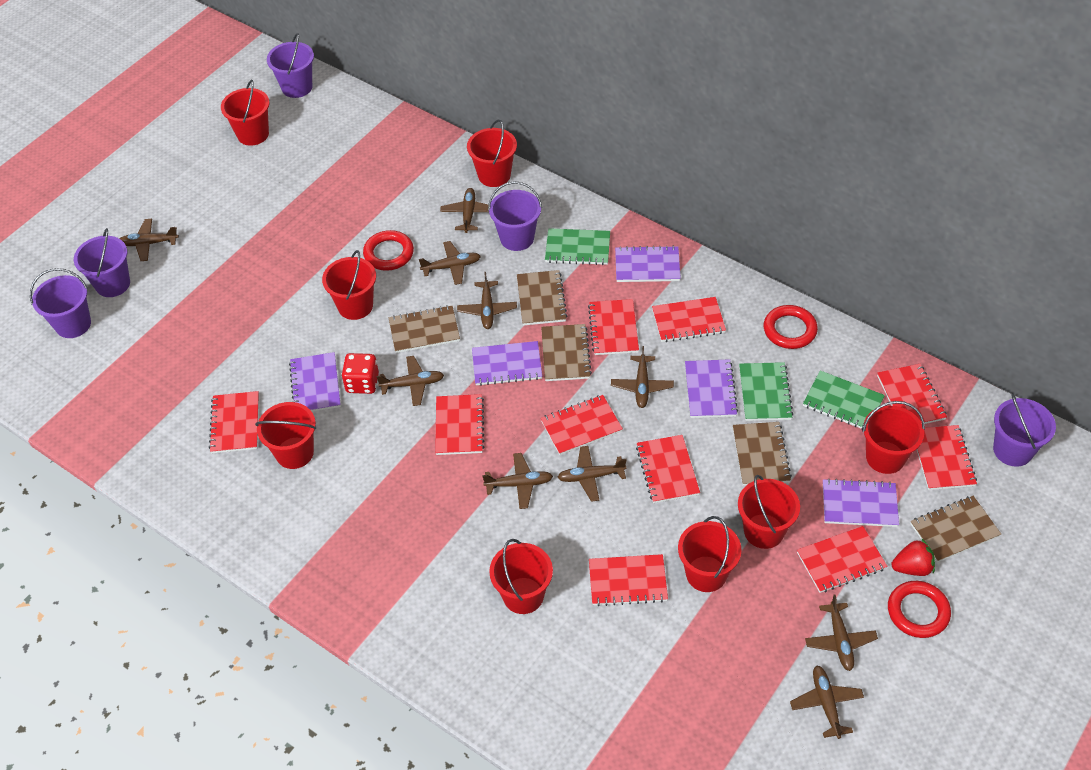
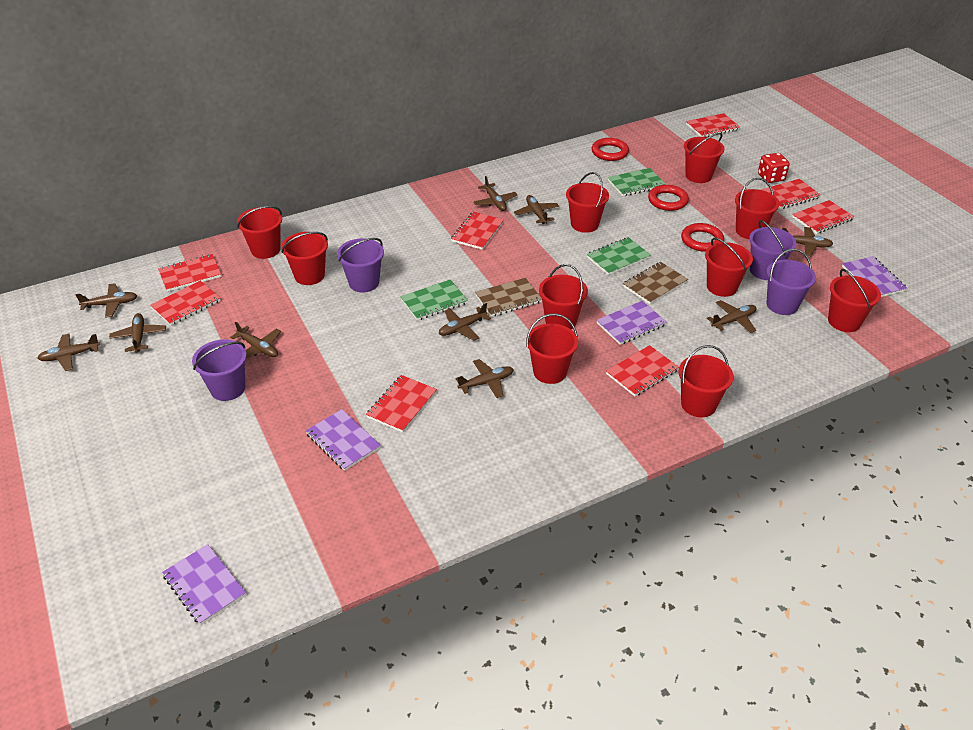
brown notebook: [389,305,460,353] [517,270,567,326] [541,324,592,381] [733,422,792,486] [911,496,1001,562] = 5 -> [475,278,542,317] [623,262,688,304] = 2
purple bucket: [30,268,91,338] [74,228,130,297] [267,33,314,98] [488,181,542,251] [993,394,1056,467] = 5 -> [192,339,247,401] [337,238,384,292] [749,220,797,280] [766,249,816,315] = 4
purple notebook: [289,352,341,412] [472,341,542,386] [615,245,681,282] [685,359,738,418] [823,478,899,527] = 5 -> [162,544,246,625] [306,409,381,471] [596,301,667,345] [842,256,907,297] = 4
red bucket: [221,80,270,146] [255,402,316,469] [322,250,376,320] [467,120,517,187] [489,539,553,614] [678,516,742,592] [738,475,800,549] [862,401,925,474] = 8 -> [237,206,282,259] [281,232,328,285] [526,313,578,384] [539,264,588,329] [566,172,609,233] [678,345,734,417] [684,133,725,183] [705,238,753,297] [735,178,779,239] [828,269,881,332] = 10
red notebook: [209,391,259,453] [435,394,484,455] [541,395,623,455] [588,299,639,355] [589,554,668,606] [636,435,700,503] [652,297,726,342] [797,526,887,593] [877,364,947,424] [917,425,977,490] = 10 -> [150,280,221,326] [158,254,222,292] [366,375,437,432] [451,211,504,250] [606,345,679,396] [686,113,740,137] [761,179,821,209] [792,200,854,234] = 8
red strawberry: [891,538,935,576] = 1 -> none = 0

